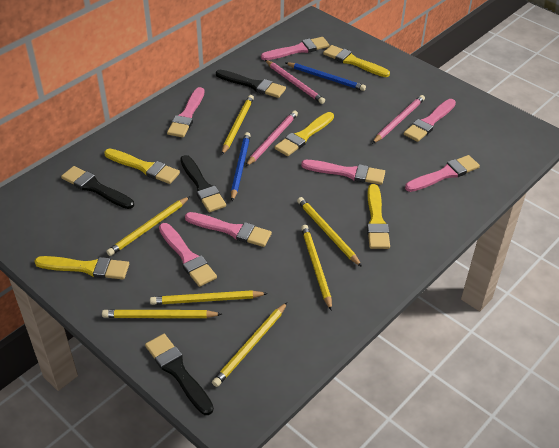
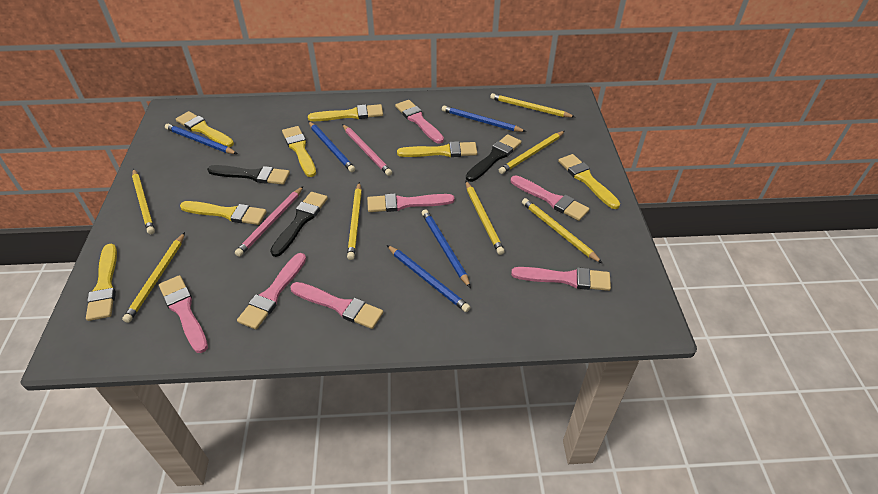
black brush: [61,166,134,209] [145,334,214,415] [180,155,226,212] [216,70,286,98] = 4 -> [207,165,290,185] [270,192,328,257] [466,134,521,182] = 3
blue pencil: [231,132,251,201] [286,62,366,91] = 2 -> [165,124,237,154] [308,121,355,172] [387,245,471,312] [422,209,471,288] [442,106,526,132] = 5
pink pencil: [246,110,298,166] [265,60,325,104] [372,95,425,144] = 3 -> [235,186,303,257] [342,124,392,176] = 2
yellow brush: [34,256,129,279] [104,148,180,184] [275,112,334,156] [323,45,390,77] [367,184,390,249] = 5 -> [86,244,117,321] [176,111,234,147] [180,201,267,225] [282,126,316,177] [308,104,383,121] [397,141,477,157] [558,154,620,209] = 7

